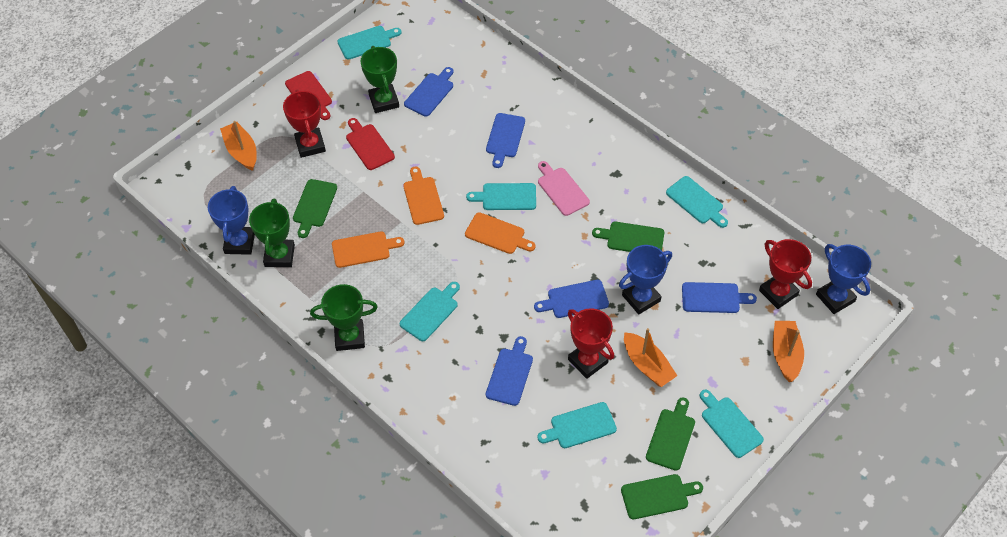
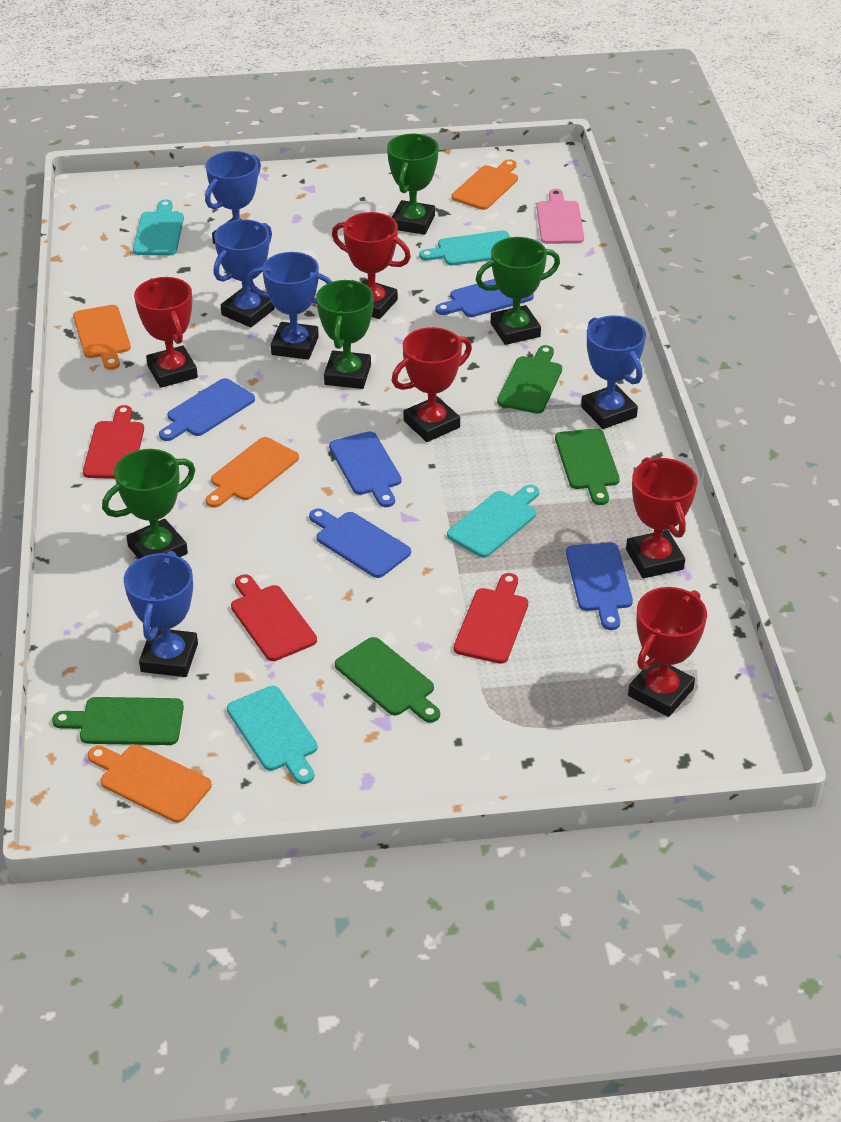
blue trophy: [208,186,255,255] [619,245,672,314] [816,244,871,314] = 3 -> [124,551,198,677] [205,151,261,244] [214,219,274,327] [247,252,332,360] [581,315,646,429] = 5
green trophy: [249,199,295,267] [310,284,378,351] [360,46,399,113] = 3 -> [102,449,195,559] [316,280,374,389] [387,134,439,235] [476,237,560,345] = 4
orange boat: [220,121,257,171] [624,328,677,387] [773,321,804,382] = 3 -> none = 0
orange cutting board: [332,232,404,268] [403,167,444,225] [465,212,536,254] = 3 -> [73,305,131,370] [88,744,212,823] [206,437,299,508] [451,159,518,210] = 4
red cutting board: [285,71,332,120] [346,118,395,170] = 2 -> [83,405,144,479] [231,574,317,661] [454,573,528,664] = 3
red trophy: [283,89,326,158] [568,308,614,379] [759,239,812,309] = 3 -> [134,277,198,388] [332,212,411,319] [392,327,472,442] [626,457,697,578] [628,587,707,717] = 5
turquoise cutting board: [338,26,402,60] [400,282,460,341] [466,183,536,210] [537,402,617,448] [666,176,728,228] [700,390,764,458] = 6 -> [133,199,184,255] [227,686,318,784] [419,231,510,266] [447,485,539,558] = 4

